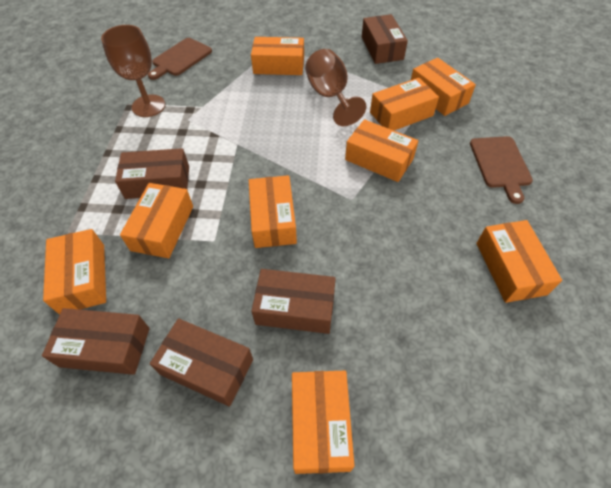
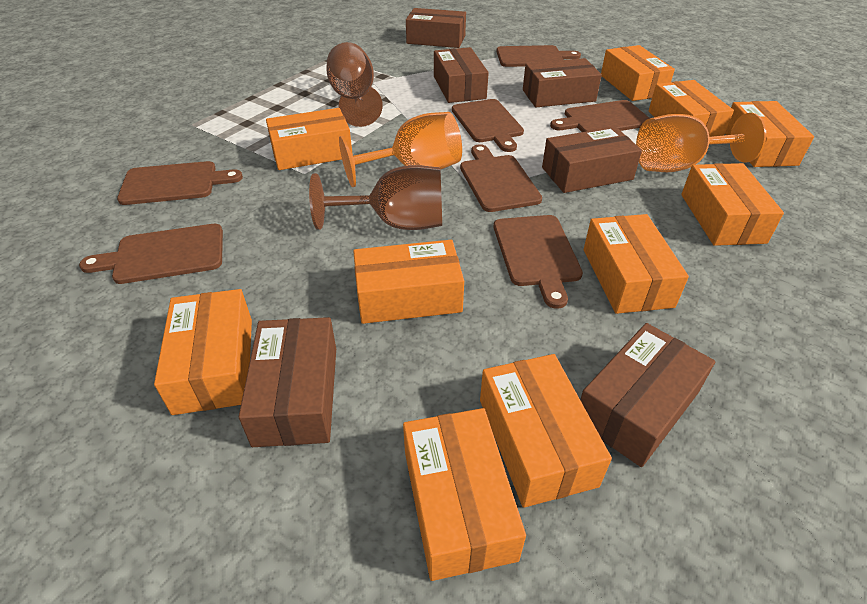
brown box: [42,308,150,375] [115,148,189,199] [150,318,253,407] [251,269,336,334] [362,14,408,64] = 5 -> [239,317,336,447] [406,8,466,48] [434,47,489,103] [523,58,602,107] [542,127,642,193] [580,323,715,467] = 6
brown cutting board: [148,38,212,80] [470,136,533,204] = 2 -> [79,224,223,284] [117,161,243,205] [452,99,524,152] [460,144,542,212] [494,215,583,309] [496,45,581,67] [550,100,650,132] = 7
orange box: [43,229,106,314] [120,183,193,258] [249,175,297,248] [251,37,304,75] [292,371,355,474] [345,119,419,182] [370,78,439,131] [411,58,476,116] [476,220,562,303] = 9 -> [154,289,252,415] [266,108,353,170] [353,240,464,324] [403,408,526,581] [480,354,612,508] [584,214,689,314] [601,45,675,101] [649,80,734,137] [681,163,784,246] [725,101,814,167] = 10
orange goblet: none = 0 -> [339,112,462,187] [636,113,766,172] = 2

